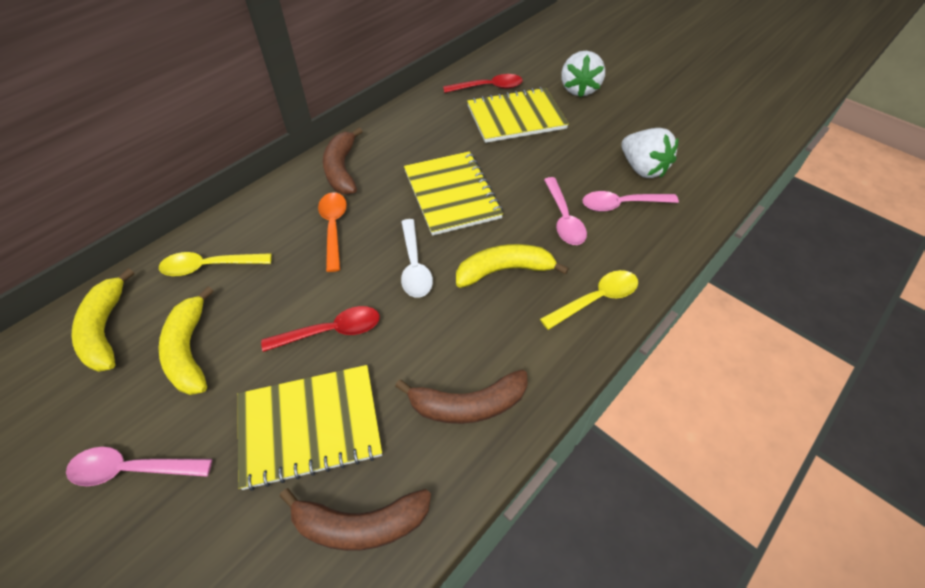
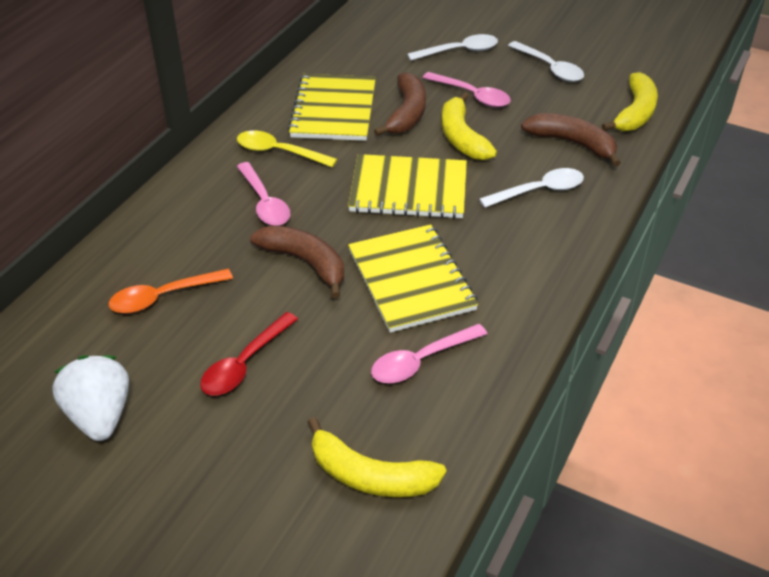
red spoon: [261,306,380,352] [443,74,523,93] = 2 -> [200,312,298,396] = 1
white spoon: [401,219,433,298] = 1 -> [407,34,498,61] [479,168,584,208] [508,41,584,82] = 3
white strawberry: [561,51,605,98] [621,128,679,178] = 2 -> [52,355,129,441] = 1
yellow spoon: [159,252,272,276] [540,270,638,330] = 2 -> [237,130,337,167] = 1

